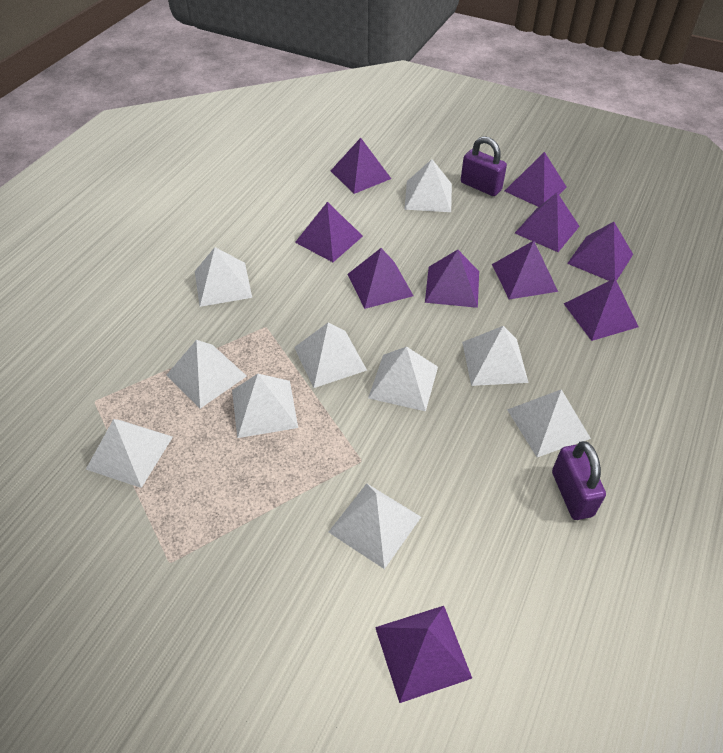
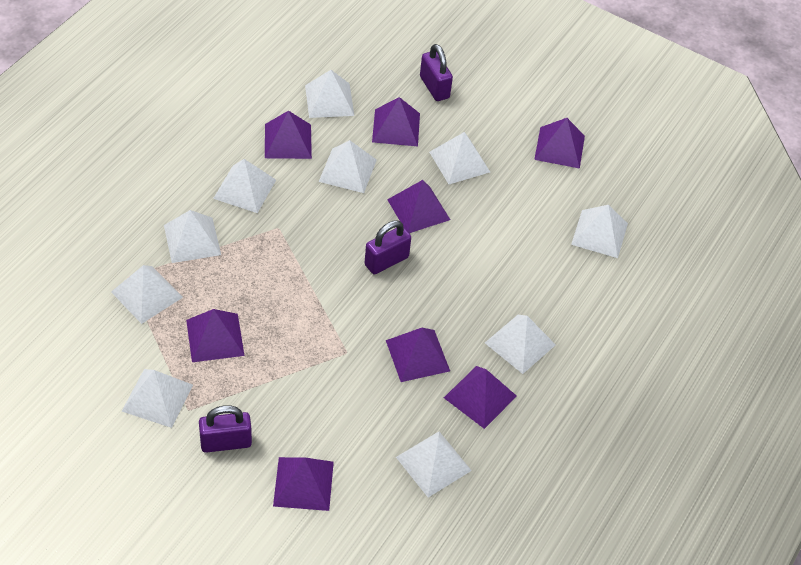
purple padlock: [461,136,507,196] [552,441,606,520] = 2 -> [199,405,252,453] [365,221,411,274] [420,44,453,101] = 3
purple pyramid: [295,202,363,262] [331,138,391,194] [348,248,413,309] [375,606,472,703] [425,250,479,308] [492,241,558,299] [505,152,566,207] [515,193,580,252] [564,278,639,341] [567,222,633,281] = 10 -> [186,309,245,362] [265,111,312,159] [273,457,334,511] [372,97,420,146] [386,328,450,382] [387,180,450,233] [444,366,517,429] [534,118,585,169] = 8

